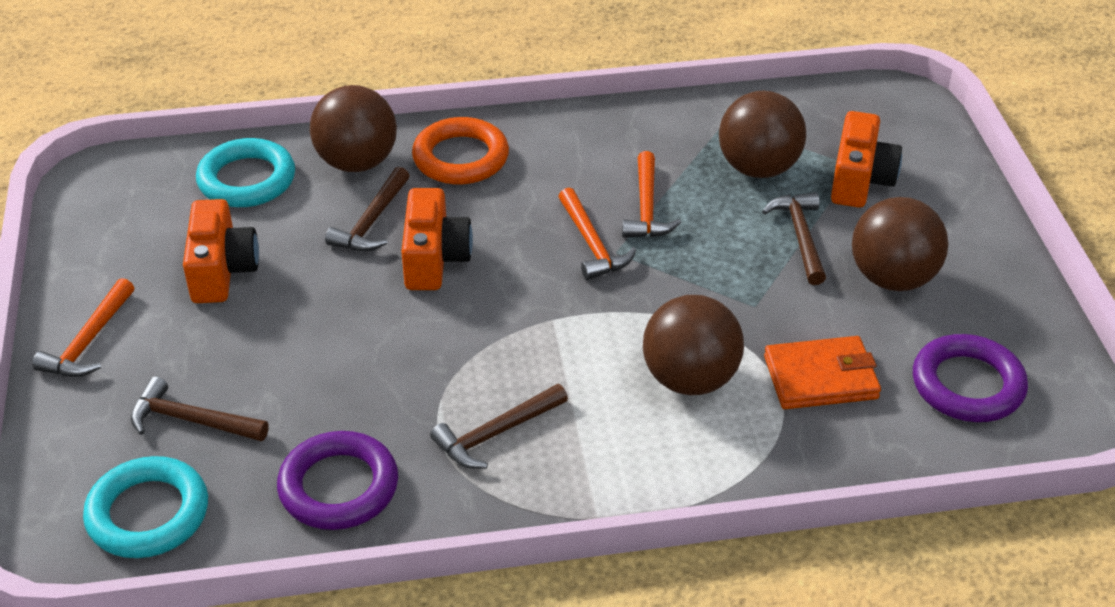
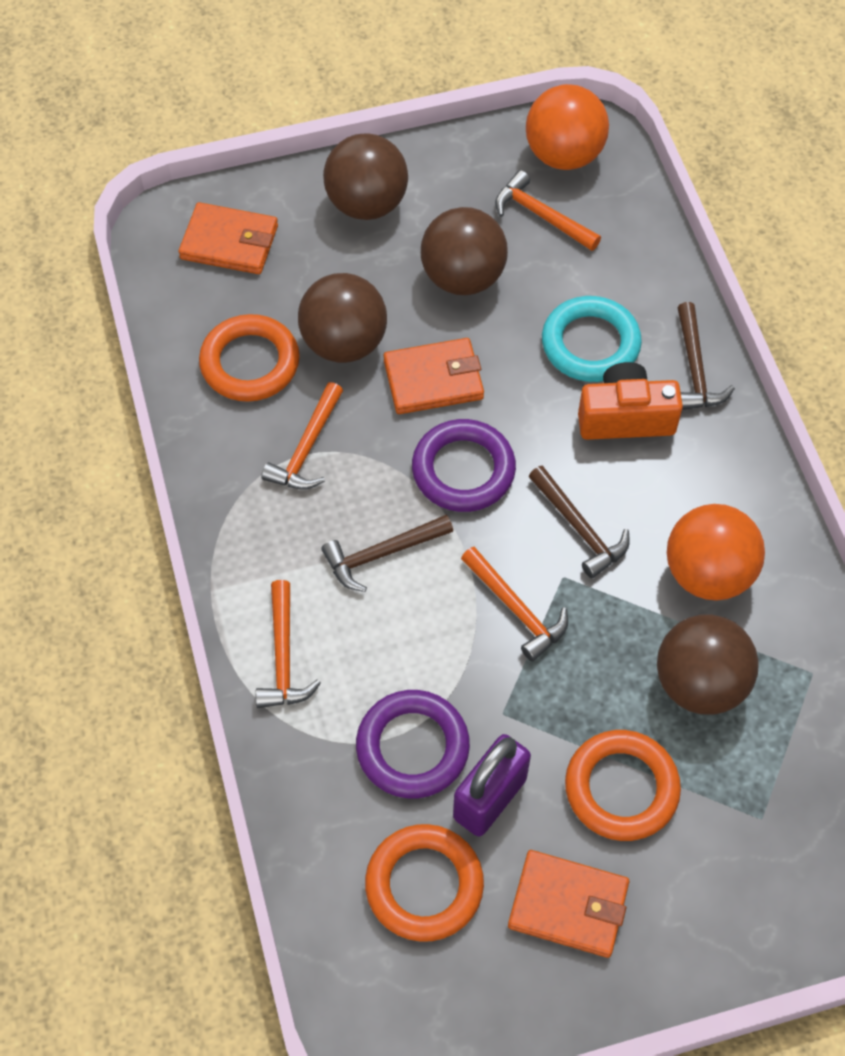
brown hammer: [131,377,269,441] [325,167,410,251] [430,384,568,469] [762,192,826,285] = 4 -> [321,515,453,592] [529,465,630,578] [677,302,735,410] = 3
orange ball: none = 0 -> [526,84,609,170] [667,504,765,601] = 2
orange camera: [183,199,259,303] [401,188,473,290] [831,111,902,208] = 3 -> [578,362,683,440] = 1
orange hammer: [32,278,135,377] [558,187,636,280] [622,151,681,238] = 3 -> [256,580,321,708] [261,382,343,490] [461,547,568,662] [495,170,601,251] = 4
orange ring: [412,117,509,184] = 1 -> [199,314,300,402] [365,824,484,942] [565,730,681,841] = 3
orange wallet: [764,336,881,409] = 1 -> [178,202,278,274] [383,338,484,414] [508,850,629,958] = 3
purple padlock: none = 0 -> [453,734,531,836] = 1
turquoise ring: [83,456,208,558] [196,138,295,207] = 2 -> [542,296,642,382] = 1

